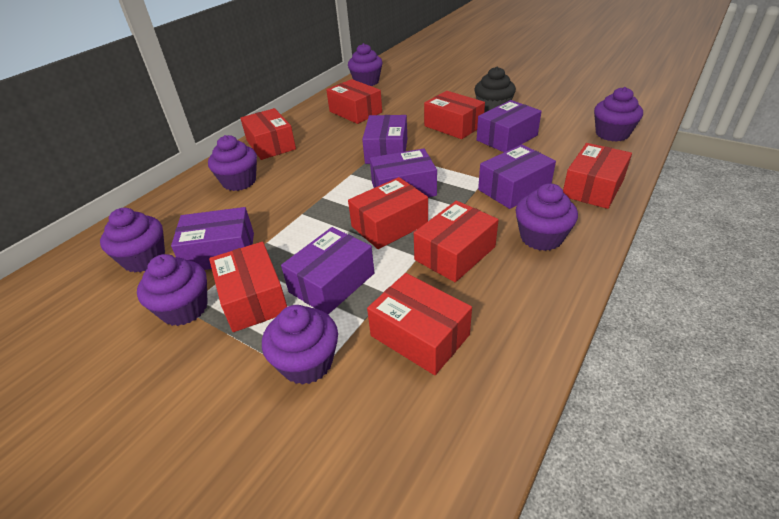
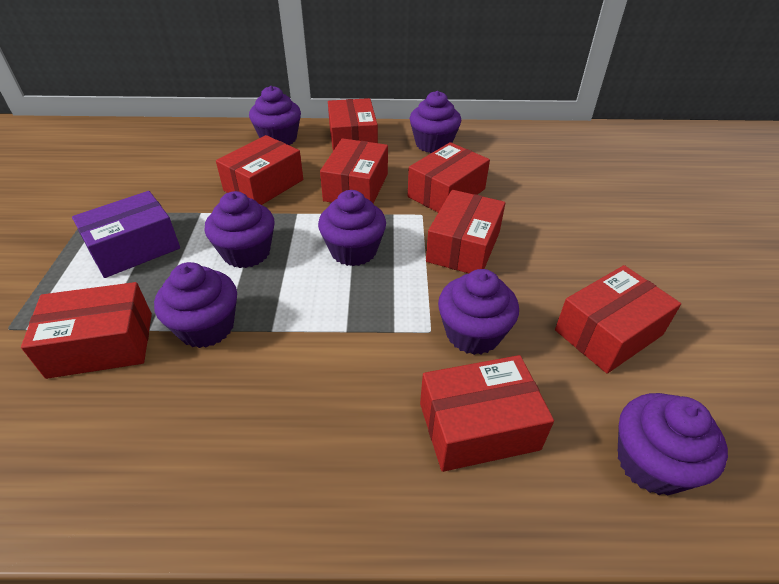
black cupcake: [474,67,516,113] = 1 -> none = 0
purple box: [171,207,254,270] [281,227,374,314] [362,115,407,164] [370,148,437,197] [477,100,542,152] [478,144,556,209] = 6 -> [72,191,180,278] = 1

